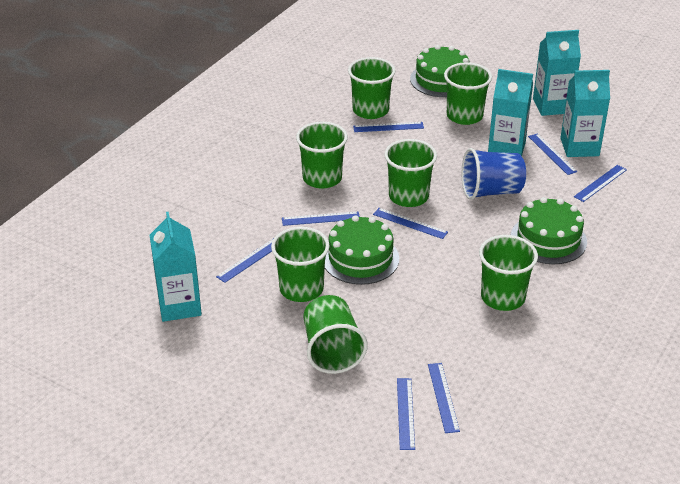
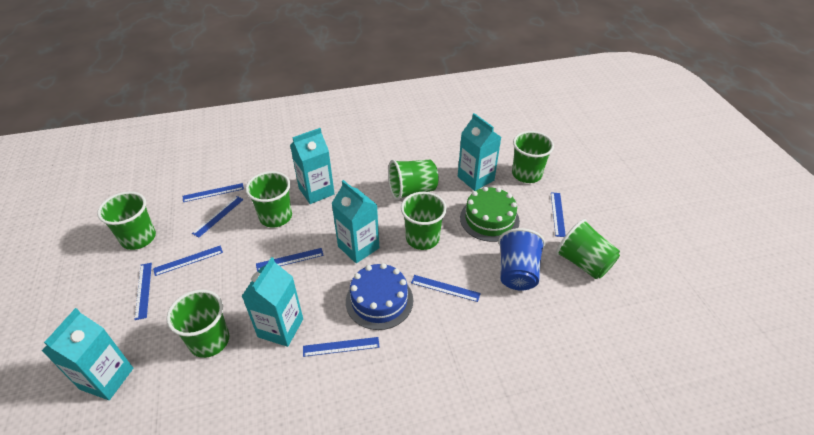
blue cake: none = 0 -> [346,263,413,330] = 1
green cake: [325,215,399,285] [410,45,470,97] [511,197,587,264] = 3 -> [460,187,520,242] = 1
turquoise carton: [150,212,202,322] [488,69,533,156] [533,30,581,116] [560,70,610,157] = 4 -> [42,308,133,400] [242,257,303,347] [290,128,335,204] [332,180,379,263] [458,113,501,191] = 5

